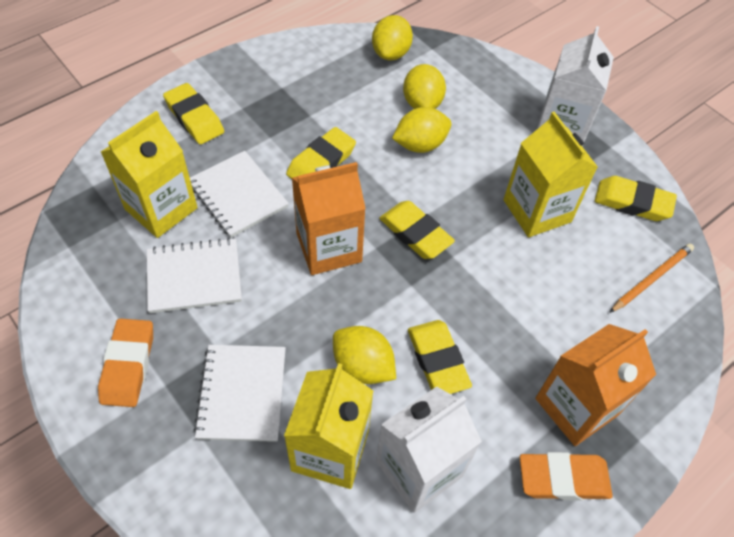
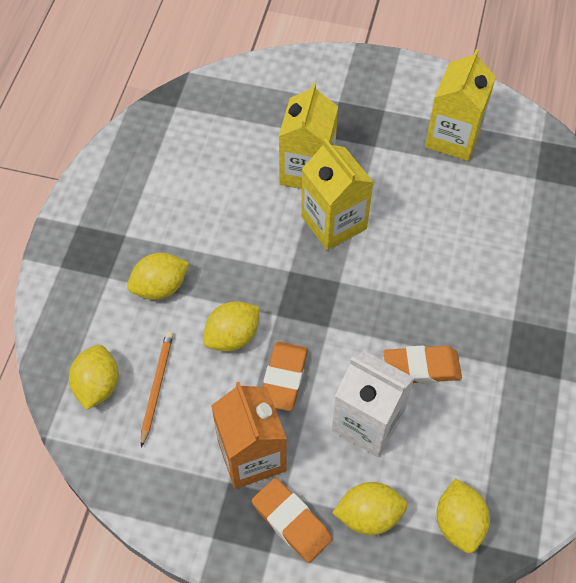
orange carton: [292,162,366,275] [535,324,656,446] = 2 -> [211,382,287,489] = 1
orange eraser: [98,318,153,407] [520,452,613,500] = 2 -> [252,478,332,563] [263,342,308,411] [383,345,462,384] = 3
white carton: [376,386,482,513] [537,26,614,146] = 2 -> [332,351,414,457] = 1
white notebook: [147,238,242,313] [190,151,289,238] [193,345,286,442] = 3 -> none = 0
yellow eraser: [163,83,224,144] [286,127,356,179] [379,201,455,259] [408,320,472,394] [595,176,677,221] = 5 -> none = 0
yellow lemon: [333,326,396,384] [372,15,413,61] [392,107,452,153] [403,64,446,109] = 4 -> [69,345,119,410] [127,253,189,300] [203,301,260,351] [332,482,407,535] [436,478,490,553] = 5

